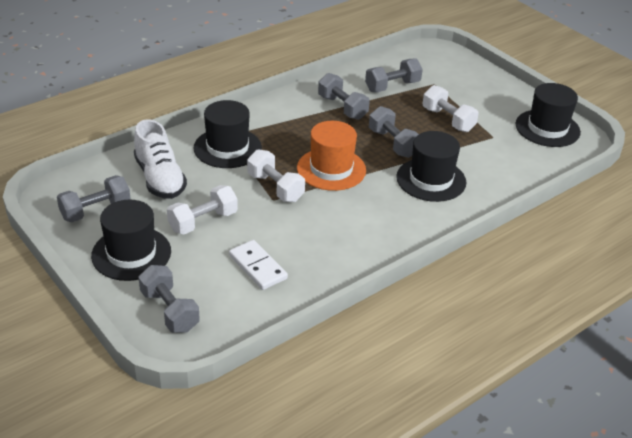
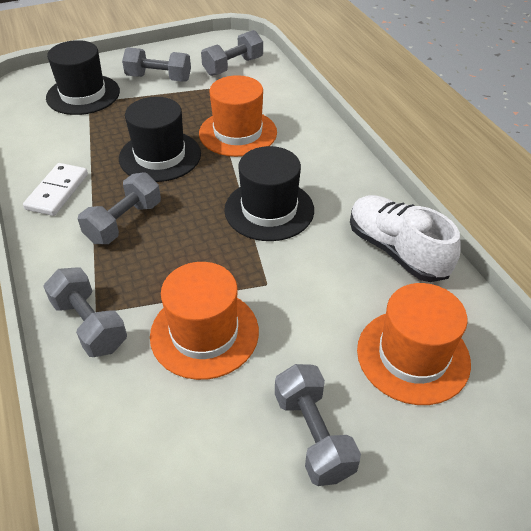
black hat: [91,199,171,281] [194,100,262,168] [396,131,466,202] [515,83,581,147] = 4 -> [46,40,120,115] [119,97,201,182] [224,146,314,241] = 3
orange hat: [297,121,366,191] = 1 -> [150,262,259,380] [199,75,277,157] [357,283,471,405] = 3
white dumbbell: [167,185,238,234] [247,149,305,202] [423,85,479,132] = 3 -> none = 0

